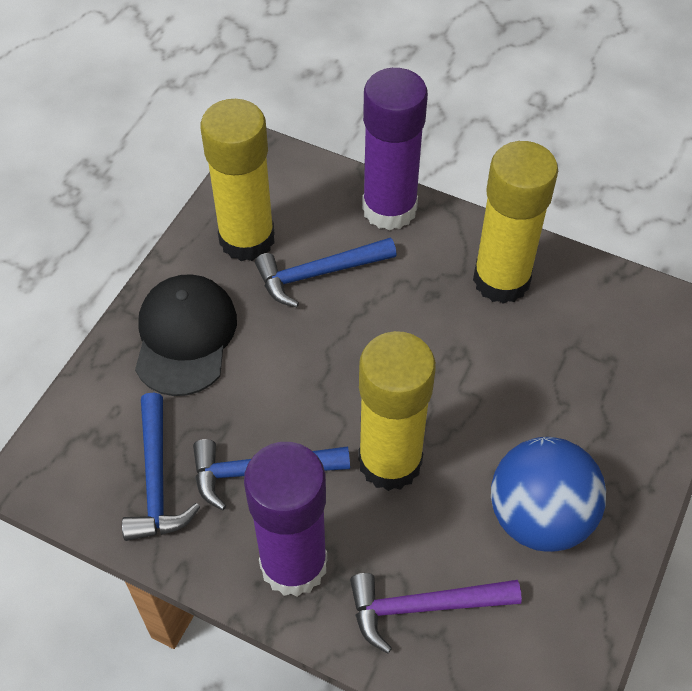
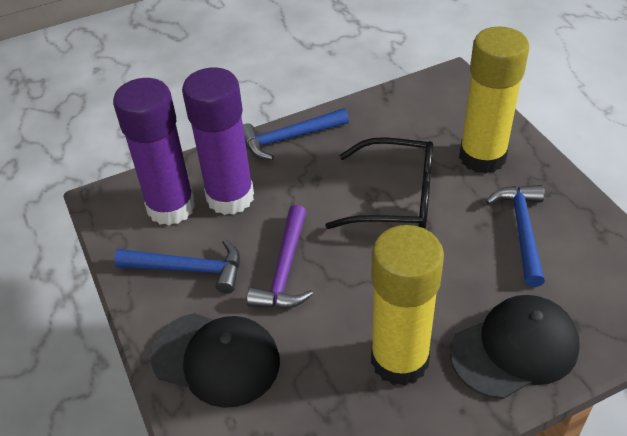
black cap: [135,274,237,396] = 1 -> [150,313,280,408] [450,295,580,399] = 2
black glasses: none = 0 -> [325,137,433,229] = 1
blue ball: [491,437,606,552] = 1 -> none = 0
yellow glue stick: [200,99,275,261] [358,331,436,491] [473,141,558,304] = 3 -> [371,225,444,386] [459,26,529,174] = 2

